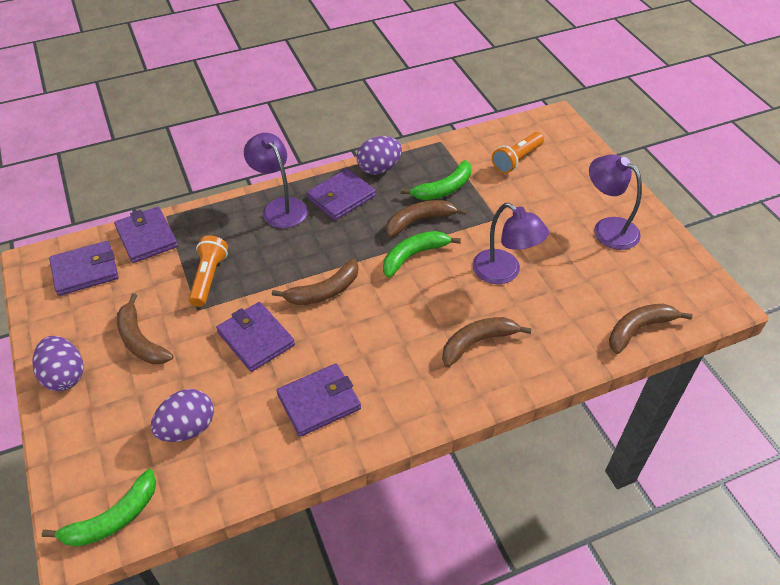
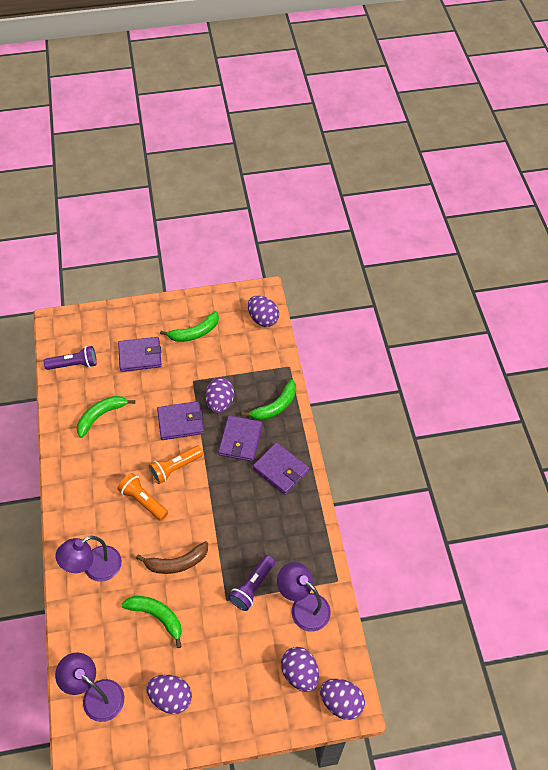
brown banana: [117,293,173,364] [272,259,358,305] [386,200,467,237] [442,317,532,367] [609,304,693,354] = 5 -> [136,541,208,574] = 1
green banana: [42,469,156,547] [383,231,461,278] [401,160,471,200] = 3 -> [77,396,135,438] [121,596,182,648] [160,311,219,342] [242,380,296,420] = 4
purple egg: [32,336,83,391] [151,389,214,442] [357,136,402,175] = 3 -> [146,675,192,714] [205,378,234,413] [248,296,279,327] [281,647,319,692] [320,679,365,720] = 5
purple flashlight: none = 0 -> [44,346,97,370] [228,555,275,611] = 2
purple wallet: [49,241,119,296] [114,207,178,263] [216,302,295,372] [277,363,361,437] [306,169,376,221] = 5 -> [118,337,162,372] [157,401,204,440] [218,416,263,462] [253,442,309,495] = 4

